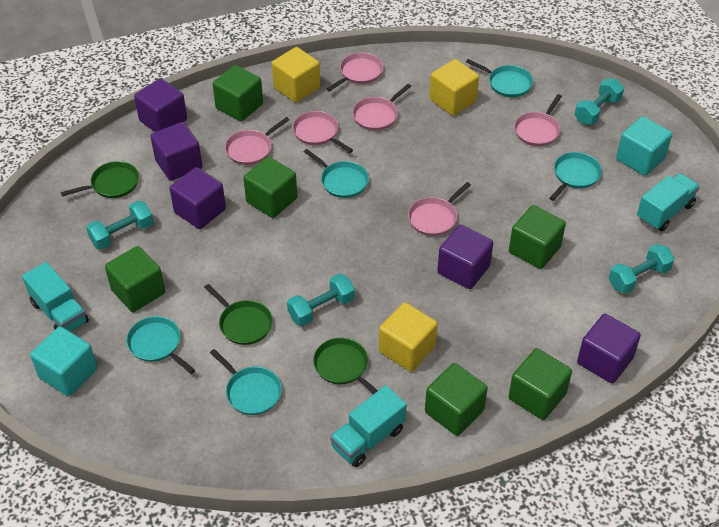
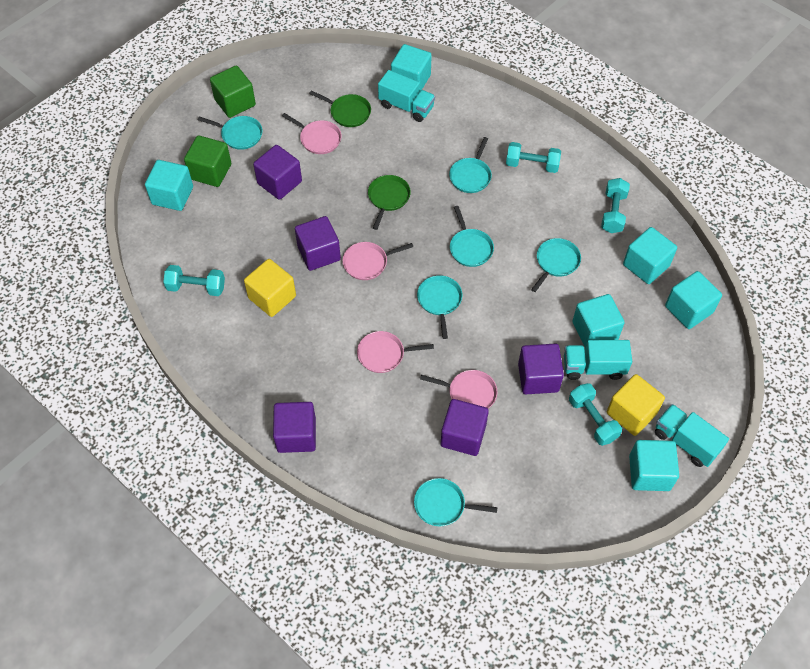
green cube: [105,246,165,312] [213,65,263,122] [243,157,297,218] [425,363,488,436] [508,348,572,420] [509,205,566,269] = 6 -> [184,135,231,187] [210,66,256,118] = 2
green pan: [61,161,139,198] [204,284,272,345] [313,338,378,394] = 3 -> [309,90,371,127] [368,175,411,230] = 2
pink pan: [225,117,289,165] [292,111,353,153] [326,53,383,92] [353,84,411,131] [408,182,471,236] [514,94,562,146] = 6 -> [282,113,342,154] [342,242,413,280] [357,331,434,373] [420,370,497,408] = 4
turquoise cube: [30,326,97,397] [616,116,672,176] = 2 -> [145,160,193,211] [391,44,432,90] [573,294,625,347] [623,227,677,284] [629,440,679,491] [665,271,722,329] = 6
turquoise pan: [126,316,195,374] [210,349,282,415] [304,149,369,198] [466,59,533,97] [549,152,602,201] = 5 -> [198,116,263,150] [414,478,497,526] [417,275,462,339] [449,137,492,193] [450,206,494,267] [531,238,581,292] = 6
yellow cube: [272,47,320,103] [379,302,438,372] [429,59,479,116] = 3 -> [244,259,296,317] [607,374,665,436] = 2

